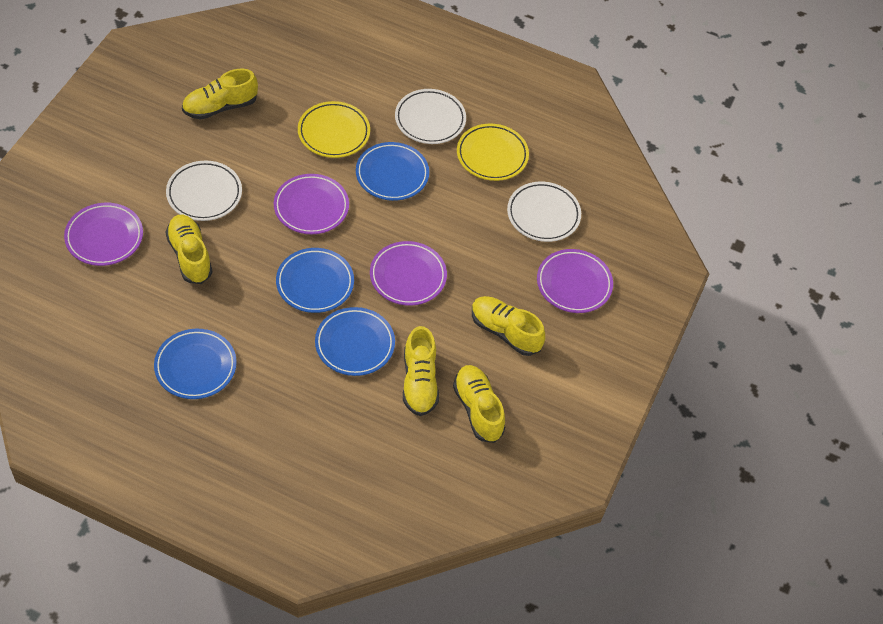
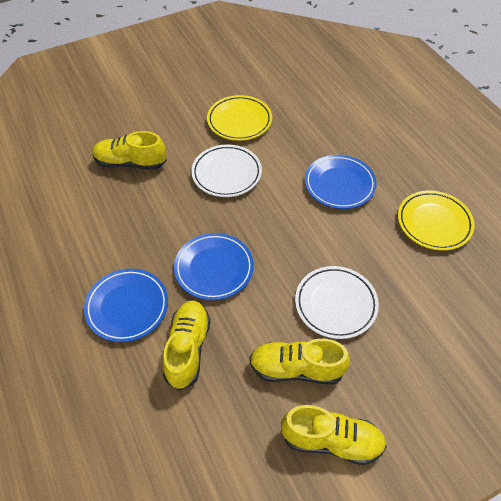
blue plate: [154,329,237,399] [276,248,354,313] [315,307,395,376] [356,142,429,201] = 4 -> [84,269,168,342] [174,233,254,300] [305,155,376,209] = 3
purple plate: [64,203,143,266] [274,174,349,234] [370,241,447,306] [537,249,613,313] = 4 -> none = 0
white plate: [166,161,242,221] [395,89,466,144] [507,182,581,242] = 3 -> [191,144,262,197] [295,266,379,339] = 2
yellow shoe: [165,215,212,284] [182,69,258,120] [403,326,439,416] [453,365,505,443] [472,296,545,356] = 5 -> [92,131,166,170] [162,300,210,391] [249,339,350,384] [281,405,387,465] = 4

